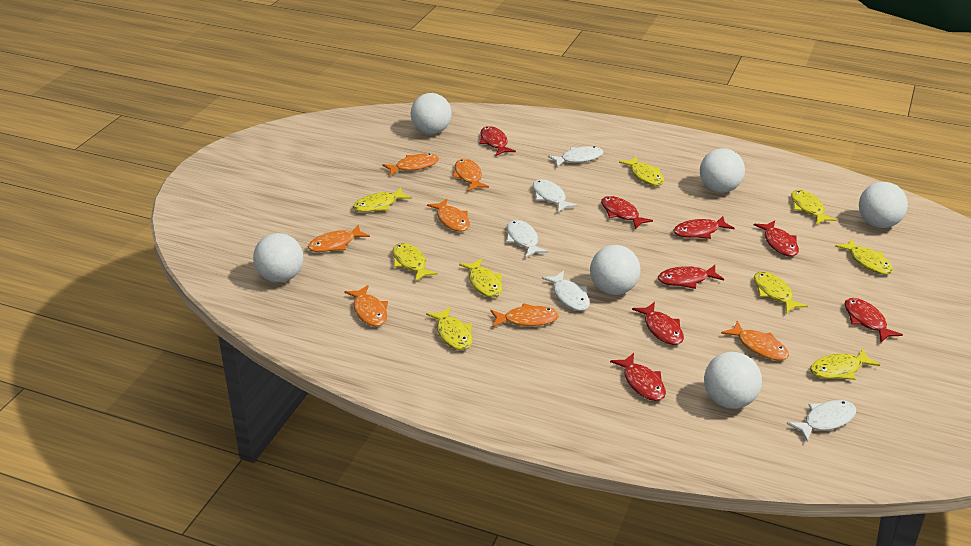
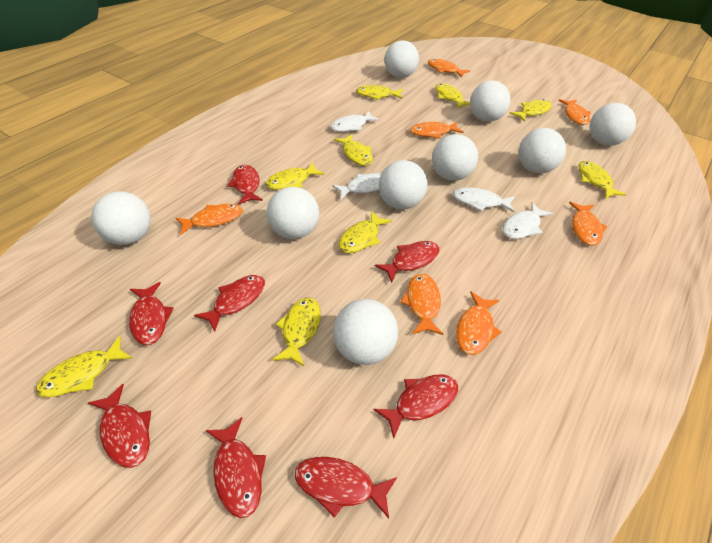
white ball: [253,233,303,282] [411,93,452,134] [590,245,641,295] [700,148,745,193] [704,352,762,409] [859,182,908,228] = 6 -> [91,191,151,245] [267,187,319,239] [333,299,398,365] [379,160,427,209] [384,40,419,78] [432,134,478,181] [470,81,510,122] [519,128,566,174] [590,103,636,146] = 9
white fish: [506,220,548,258] [533,179,578,212] [542,271,590,311] [548,146,603,167] [787,400,856,441] = 5 -> [330,111,380,132] [332,173,382,199] [452,188,515,212] [503,202,553,239] = 4

